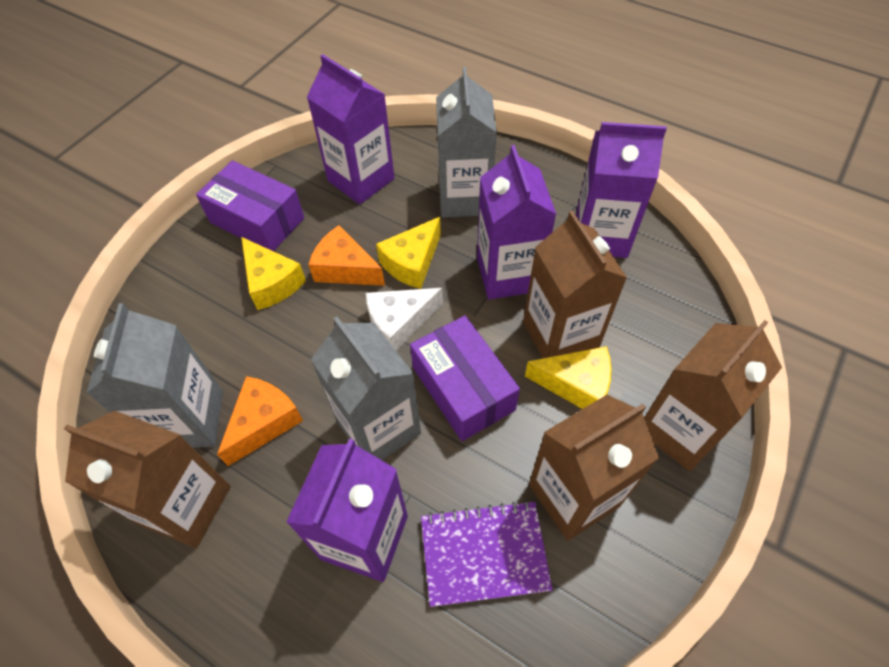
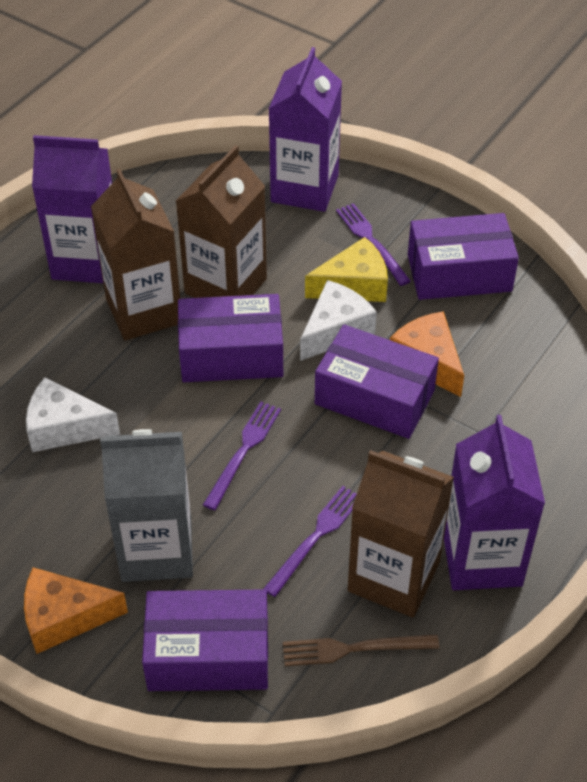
brown carton: [64,410,231,548] [523,211,627,359] [529,395,659,541] [644,320,782,471] = 4 -> [91,169,180,341] [176,145,267,298] [348,450,454,618] = 3
brown fork: none = 0 -> [283,634,439,666] = 1
grey carton: [87,303,223,448] [311,317,421,460] [436,67,497,218] = 3 -> [100,429,193,582] = 1
purple box: [196,160,304,251] [410,316,520,441] = 2 -> [142,589,268,691] [178,294,283,382] [315,324,439,439] [408,213,519,300] = 4
purple carton: [286,438,408,582] [307,54,394,205] [477,145,556,300] [576,122,667,258] = 4 -> [32,135,112,283] [269,47,342,212] [444,415,545,590] = 3
purple fork: none = 0 -> [203,401,281,510] [263,486,357,597] [336,203,411,286] = 3
purple notebook: [421,501,553,607] = 1 -> none = 0
white cheese: [366,288,443,350] = 1 -> [26,377,120,452] [300,280,377,361] = 2
yellow cheese: [241,237,306,310] [376,217,441,289] [525,346,612,409] = 3 -> [305,237,388,302] = 1

